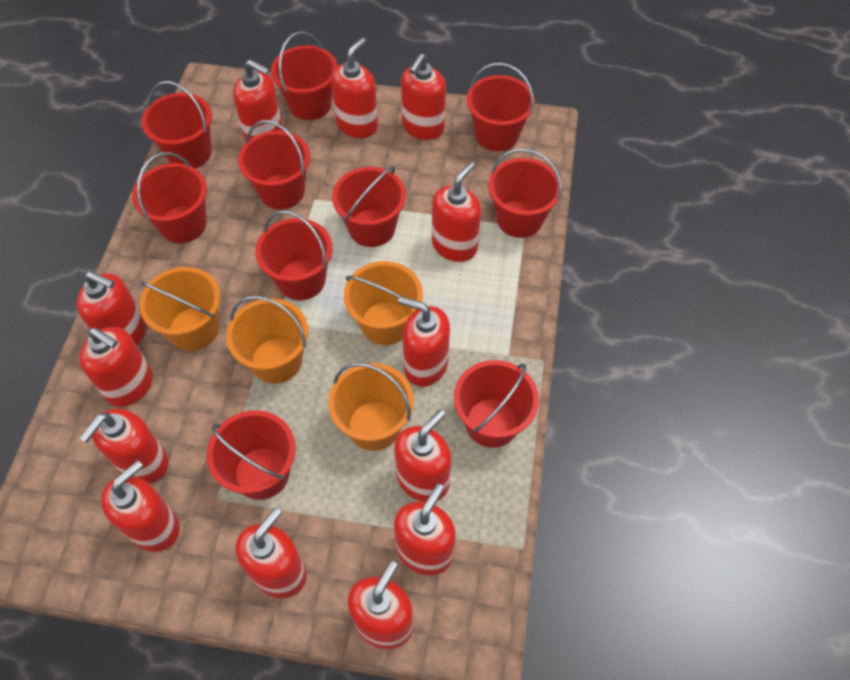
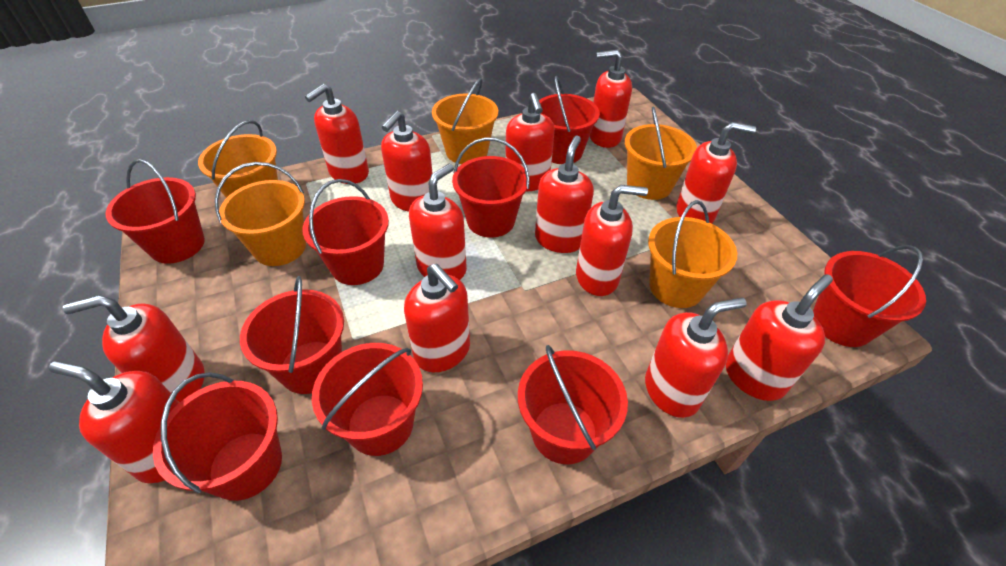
orange bucket: [139,267,220,351] [226,296,308,384] [328,363,414,451] [344,261,423,345] = 4 -> [198,120,278,198] [215,162,306,266] [432,78,498,164] [625,106,697,200] [648,200,737,308] = 5
red bucket: [132,152,207,243] [142,81,212,168] [207,410,296,500] [238,120,310,209] [255,210,333,301] [271,31,337,120] [332,166,406,247] [454,360,539,448] [467,63,535,151] [488,148,562,238] = 10 -> [105,159,205,264] [153,372,282,501] [240,276,344,394] [302,179,389,285] [312,343,423,456] [452,137,530,238] [518,345,628,464] [539,76,600,164] [813,245,926,347] = 9

